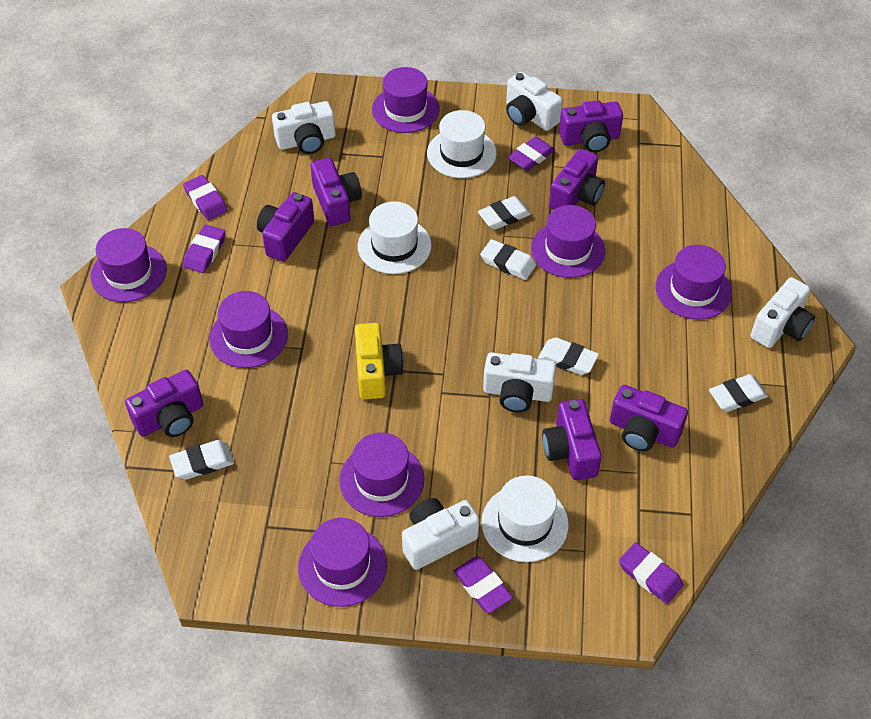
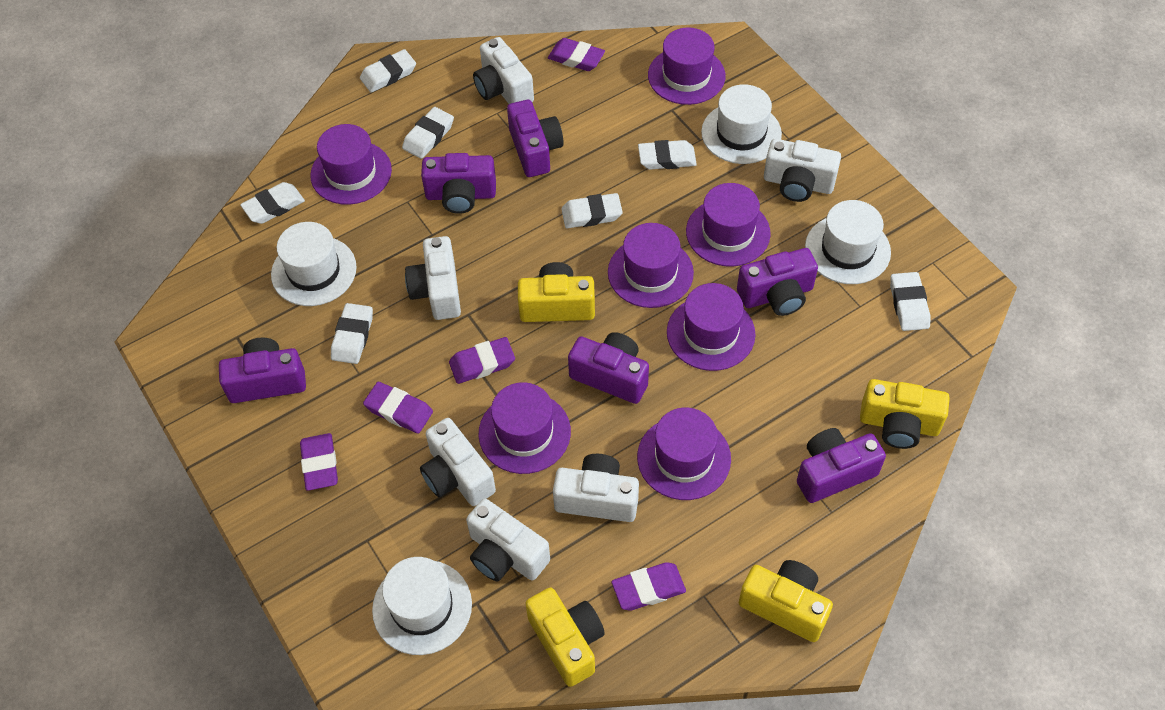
purple camera: [125,370,203,437] [257,192,314,262] [311,158,362,226] [542,399,602,480] [549,149,605,210] [559,100,623,153] [610,385,688,451] = 7 -> [219,338,306,403] [421,153,496,214] [507,100,564,177] [568,332,649,404] [737,248,818,316] [797,428,886,503] = 6
white camera: [272,101,336,154] [402,498,480,570] [483,352,557,412] [506,72,563,131] [750,277,815,348] = 5 -> [405,236,461,320] [420,418,496,506] [466,499,550,581] [473,37,534,104] [553,454,639,522] [764,139,841,202] = 6
white eraser: [169,440,234,480] [478,196,532,230] [480,239,536,280] [538,337,599,375] [709,374,768,412] = 5 -> [240,182,305,224] [331,303,373,364] [360,49,416,93] [402,107,454,159] [561,193,623,228] [638,140,697,170] [890,272,930,331] = 7
white hat: [358,201,432,274] [427,110,497,178] [482,475,569,562] = 3 -> [271,222,357,306] [372,557,472,655] [701,84,782,164] [805,200,891,284] = 4
yellow camera: [355,323,404,399] = 1 -> [518,262,595,322] [525,587,605,687] [739,560,833,642] [860,379,950,449] = 4

